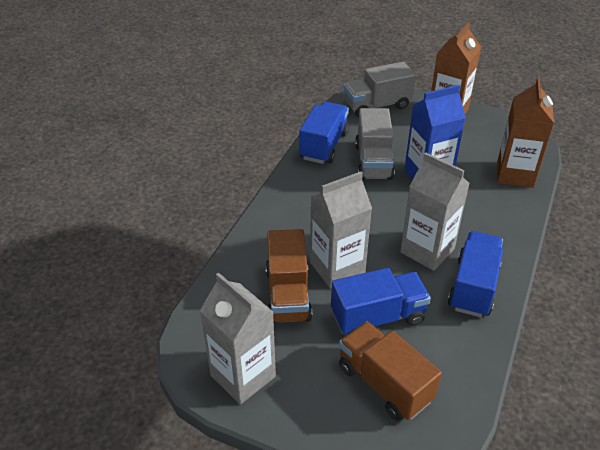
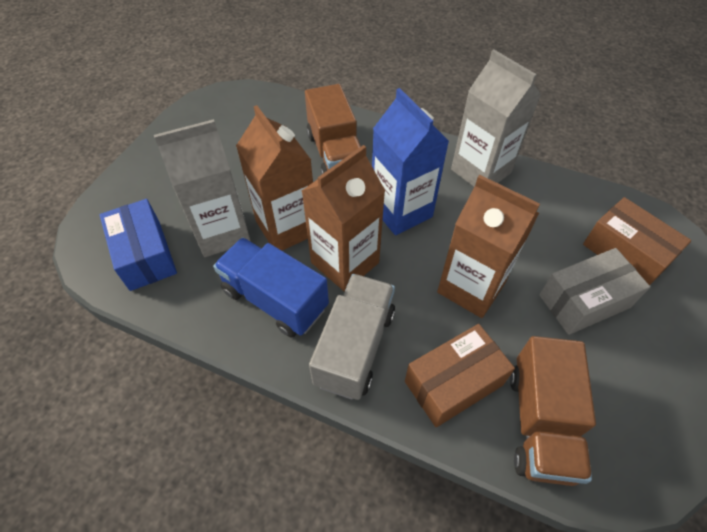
blue box: none = 0 -> [100,199,177,291] = 1
blue truck: [299,102,349,164] [331,268,431,334] [448,231,503,317] = 3 -> [213,237,329,338] = 1
brown box: none = 0 -> [405,324,515,427] [583,197,691,285] = 2
brown carton: [431,22,481,114] [497,77,554,188] = 2 -> [236,105,313,251] [302,145,385,292] [437,175,540,318] = 3
grey box: none = 0 -> [539,248,650,335] = 1
grey carton: [200,273,276,404] [310,172,372,289] [400,152,470,271] = 3 -> [154,119,251,257] [451,50,541,187] = 2
grey truck: [344,62,416,117] [355,108,395,180] = 2 -> [309,274,395,400] = 1

